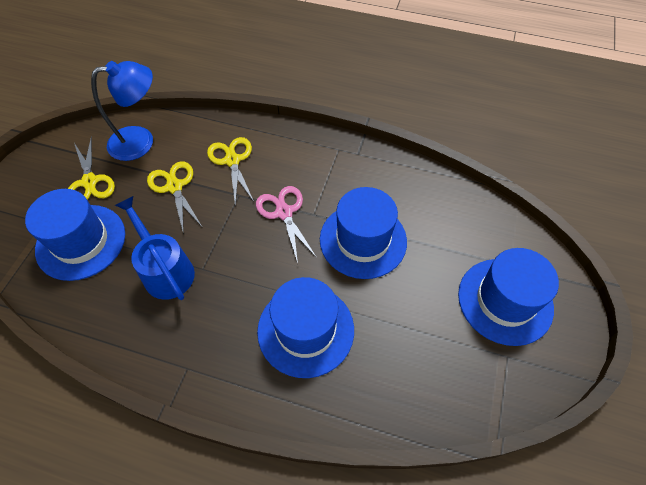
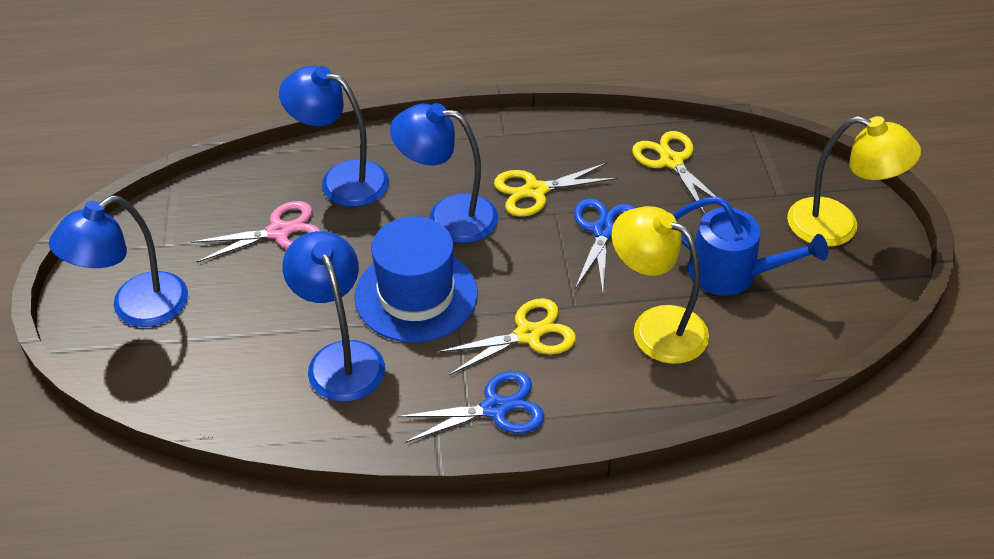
blue hat: [25,189,125,281] [257,277,354,378] [320,187,407,279] [458,248,559,346] = 4 -> [355,216,478,343] = 1
blue lamp: [91,61,153,161] = 1 -> [49,196,188,327] [279,66,389,207] [283,231,385,402] [390,103,498,243] = 4
blue scissors: none = 0 -> [397,371,545,443] [574,198,636,293] = 2
yellow lamp: none = 0 -> [612,206,709,364] [787,116,921,247] = 2

